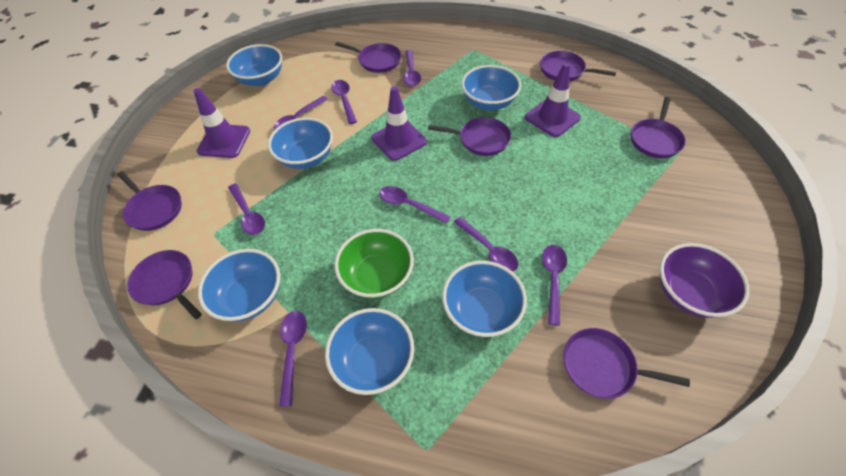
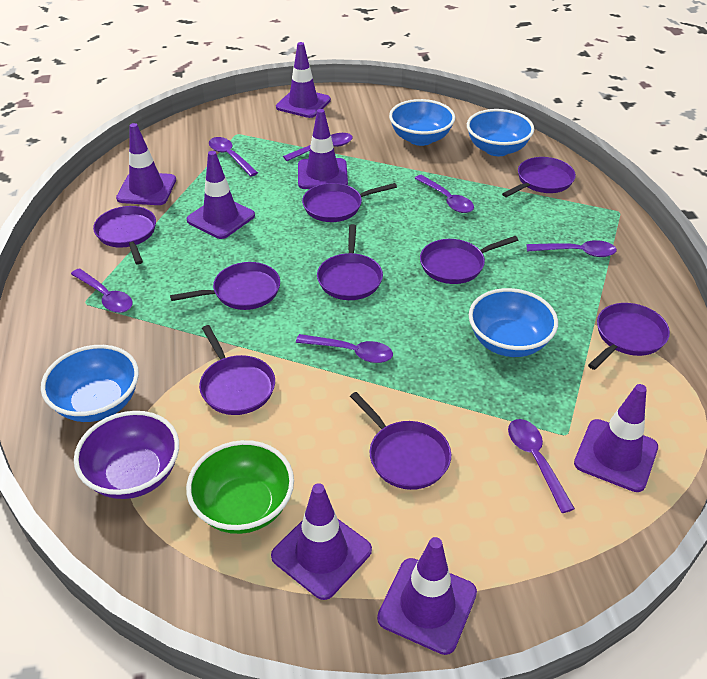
blue bowl: [198,249,280,322] [226,44,282,86] [268,118,333,169] [325,308,414,395] [442,261,527,337] [461,65,521,110] = 6 -> [41,345,139,422] [389,99,455,146] [467,109,534,156] [469,288,558,357] = 4
purple pan: [117,171,182,231] [127,250,202,319] [335,42,401,73] [428,117,511,156] [540,51,616,81] [563,328,690,399] [631,97,686,158] = 7 -> [93,206,156,265] [170,262,280,310] [199,325,275,415] [302,183,397,222] [317,224,383,300] [350,392,451,490] [420,236,518,284] [502,157,576,197] [588,303,670,370] = 9
purple spoon: [228,183,265,235] [274,96,328,130] [279,311,307,406] [331,80,357,124] [379,186,451,224] [404,50,421,86] [454,217,518,272] [542,245,567,326] = 8 -> [71,268,133,313] [209,137,258,177] [283,133,353,161] [296,334,393,363] [414,175,474,213] [508,419,575,513] [527,240,617,257] = 7
purple traffic cone: [194,88,250,158] [372,86,427,161] [525,63,581,137] = 3 -> [116,123,176,205] [186,151,255,239] [271,483,372,600] [276,42,331,118] [298,109,348,189] [377,537,477,655] [574,384,658,492] = 7

